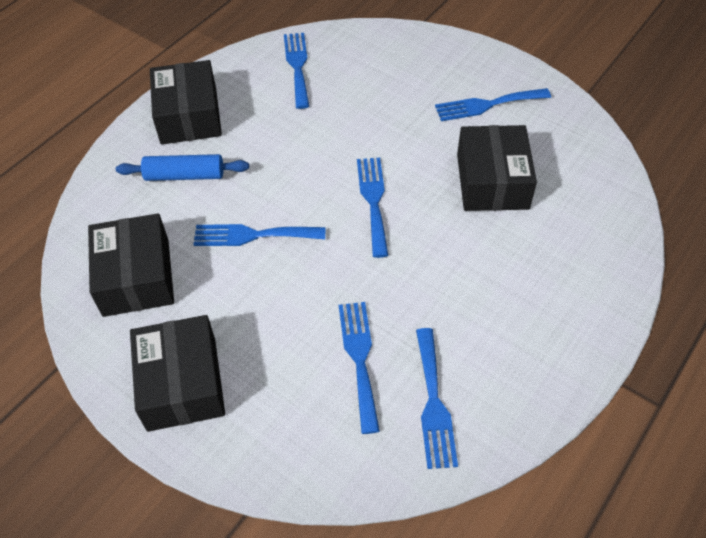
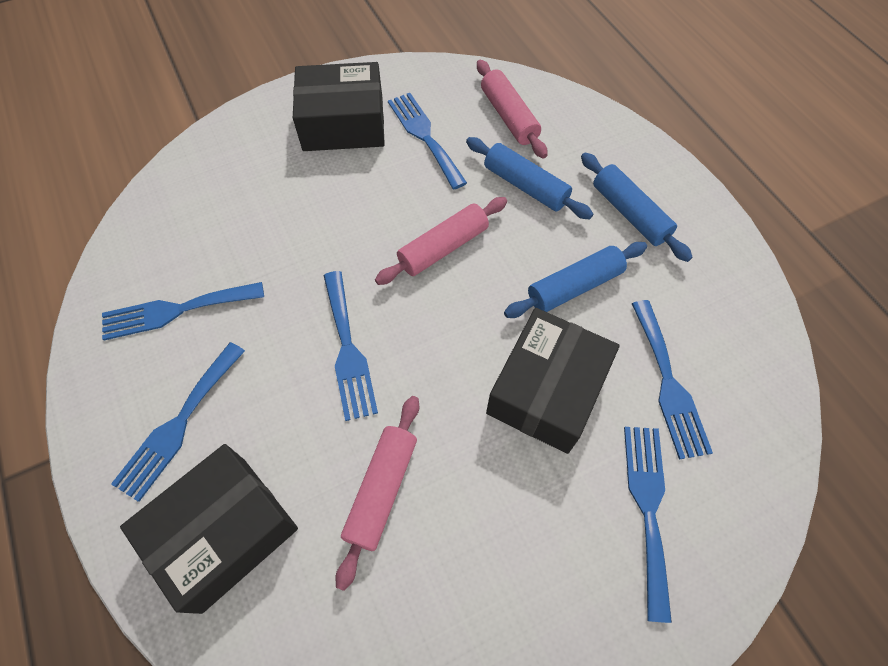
black box: [88,213,174,317] [130,315,225,432] [150,60,222,145] [457,125,537,211] = 4 -> [120,444,298,614] [293,62,385,151] [486,308,620,454] = 3
blue rolling pin: [116,154,249,181] = 1 -> [466,137,593,219] [504,242,647,318] [581,153,693,262] = 3
pink rolling pin: none = 0 -> [336,396,419,591] [375,197,507,285] [477,60,548,158] = 3

